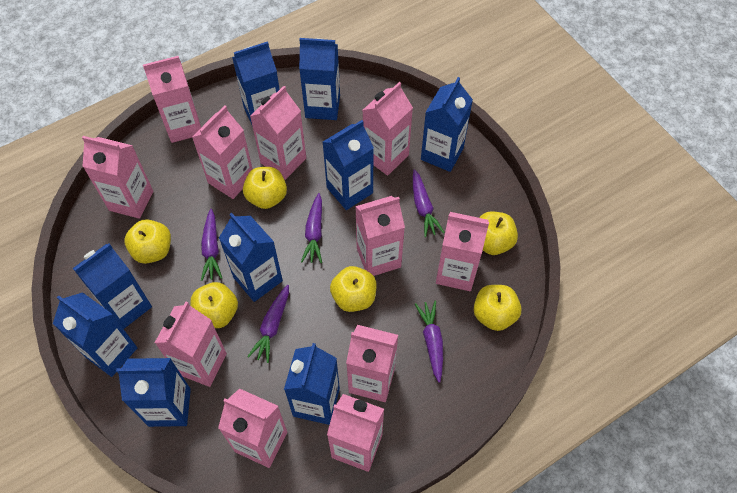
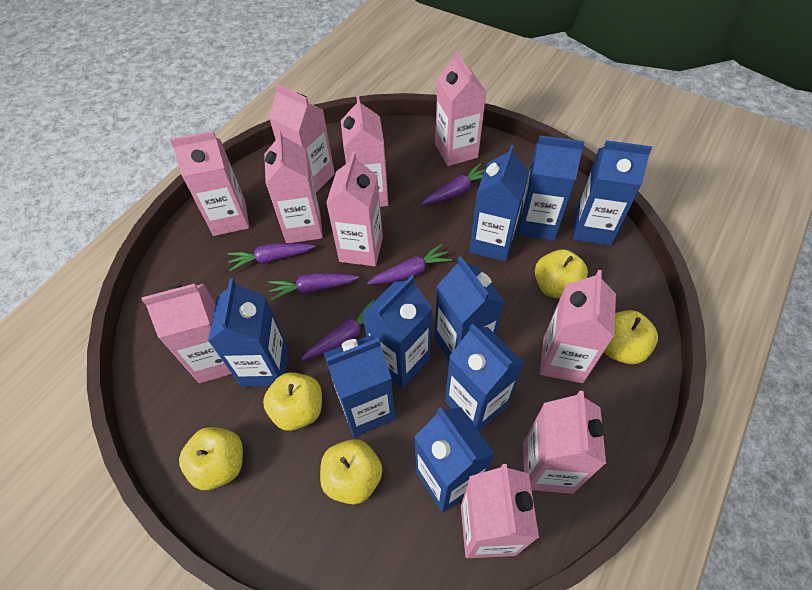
pink carton: [82,136,153,219] [143,56,201,143] [155,302,227,387] [192,105,253,199] [218,388,287,468] [250,86,306,180] [327,394,384,472] [346,325,398,402] [355,196,405,276] [363,82,413,176] [436,212,489,291] = 11 -> [142,284,232,383] [170,131,249,236] [264,129,323,243] [269,84,335,192] [326,152,383,266] [341,96,389,207] [435,51,486,166] [461,464,539,558] [523,391,606,494] [540,270,616,383] = 10
yellow apple: [124,219,171,264] [190,282,238,328] [243,167,287,209] [330,266,377,312] [474,285,522,331] [479,212,518,255] = 6 -> [179,427,243,490] [263,372,322,431] [320,439,383,505] [535,249,588,299] [604,310,658,364] = 5

